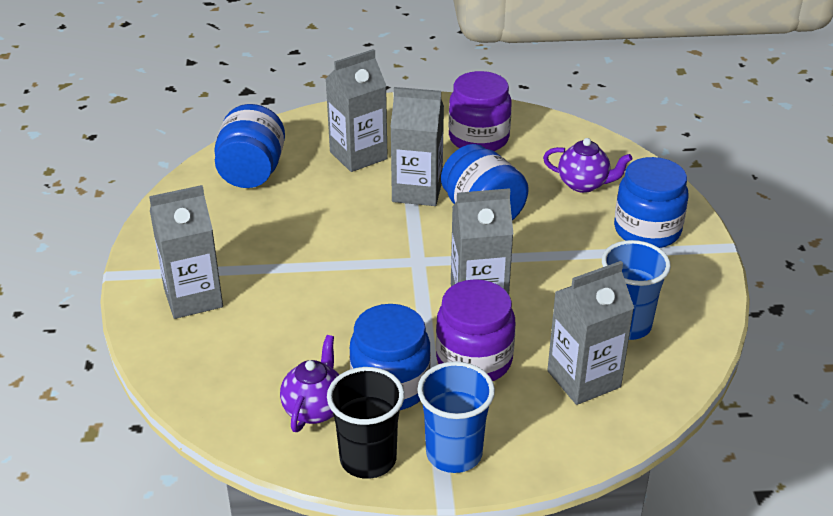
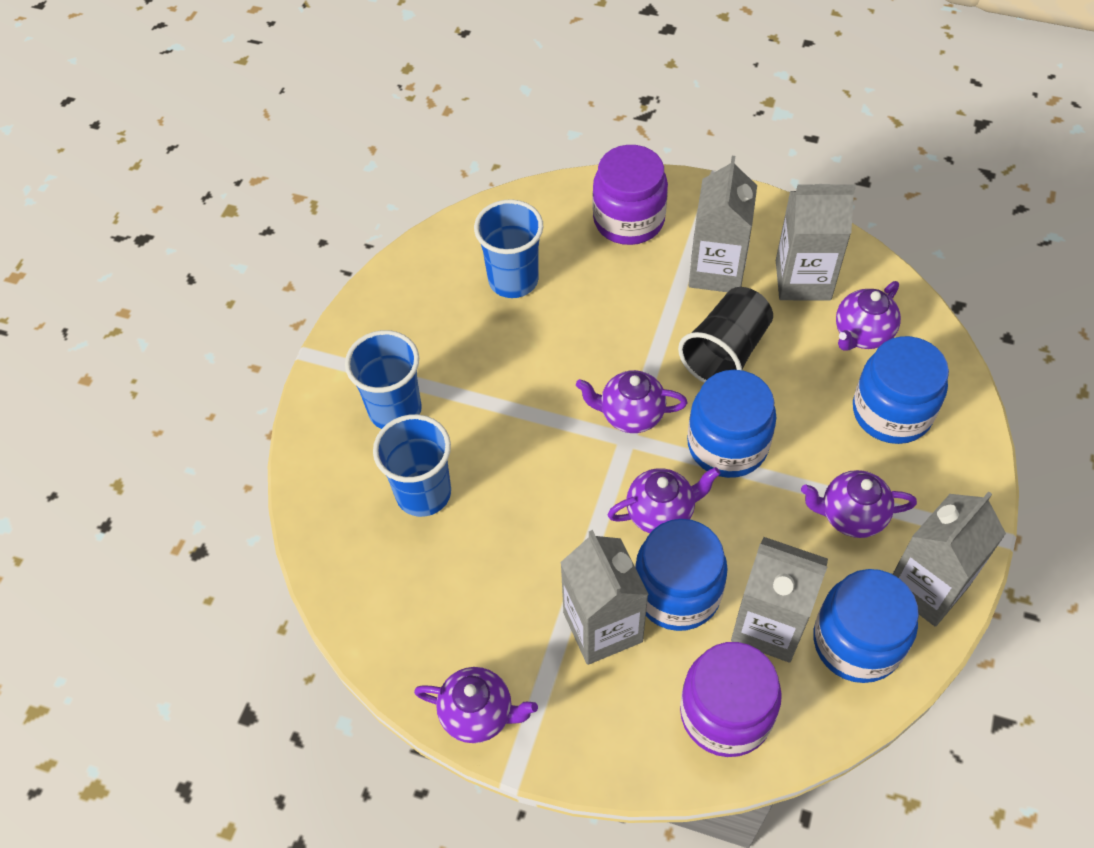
blue cup: [417,362,495,473] [602,240,671,340] = 2 -> [345,330,422,429] [373,414,451,517] [474,199,543,298] = 3
purple teapot: [280,335,339,432] [543,138,632,193] = 2 -> [414,667,538,743] [576,370,687,433] [608,467,720,533] [801,470,917,538] [836,281,901,351] = 5

